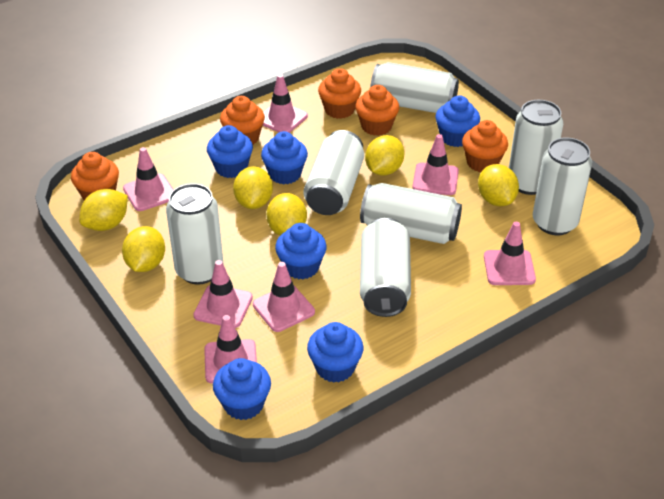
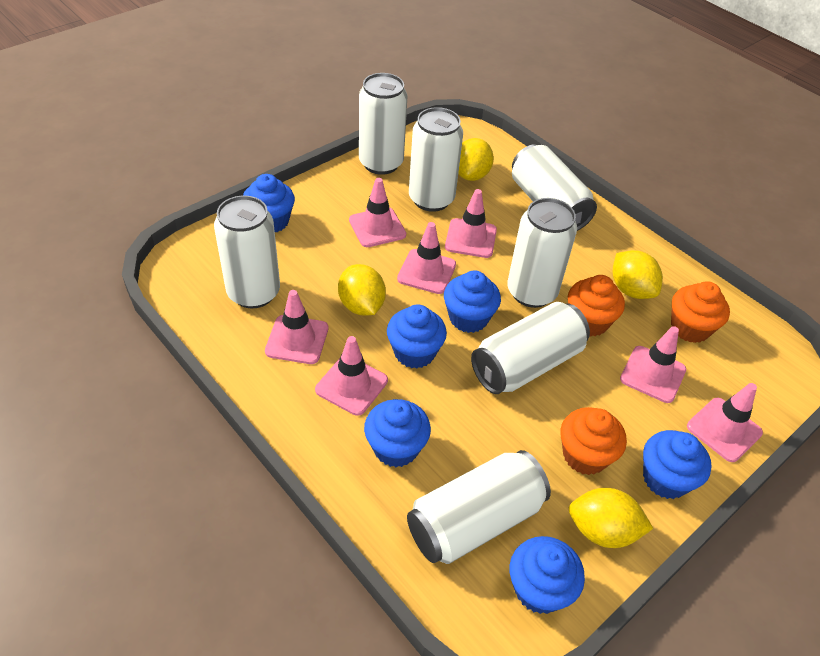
orange cupcake: [71,152,119,200] [220,96,265,145] [318,68,361,119] [355,85,399,136] [462,120,508,172] = 5 -> [560,407,627,475] [568,275,625,337] [671,281,730,343] = 3
yellow lemon: [79,189,128,231] [122,226,165,272] [233,166,273,209] [266,193,307,236] [365,135,405,176] [478,164,519,206] = 6 -> [338,264,386,316] [458,138,494,181] [569,488,654,548] [613,250,663,299] = 4

